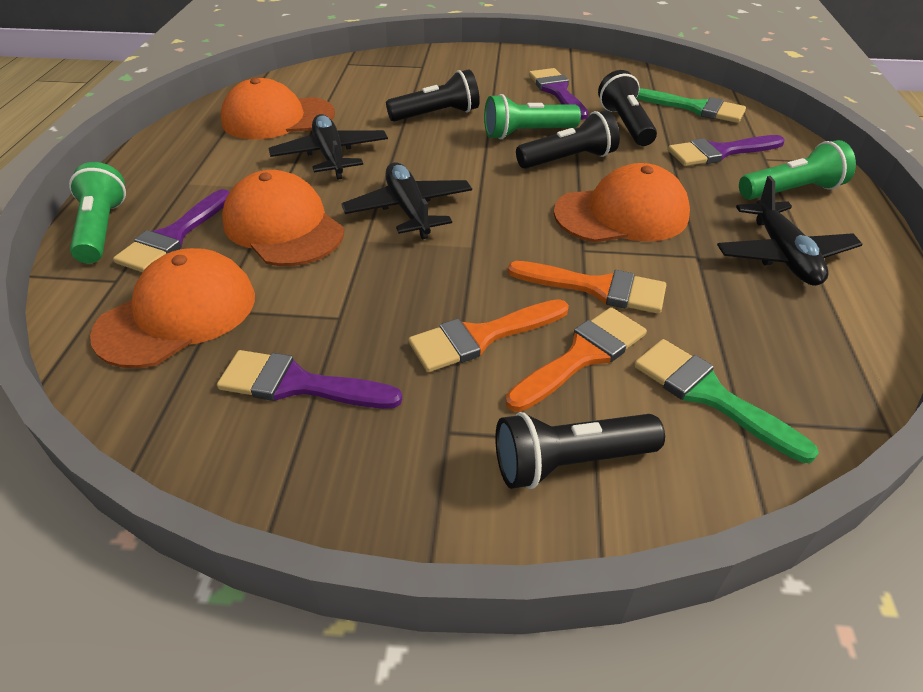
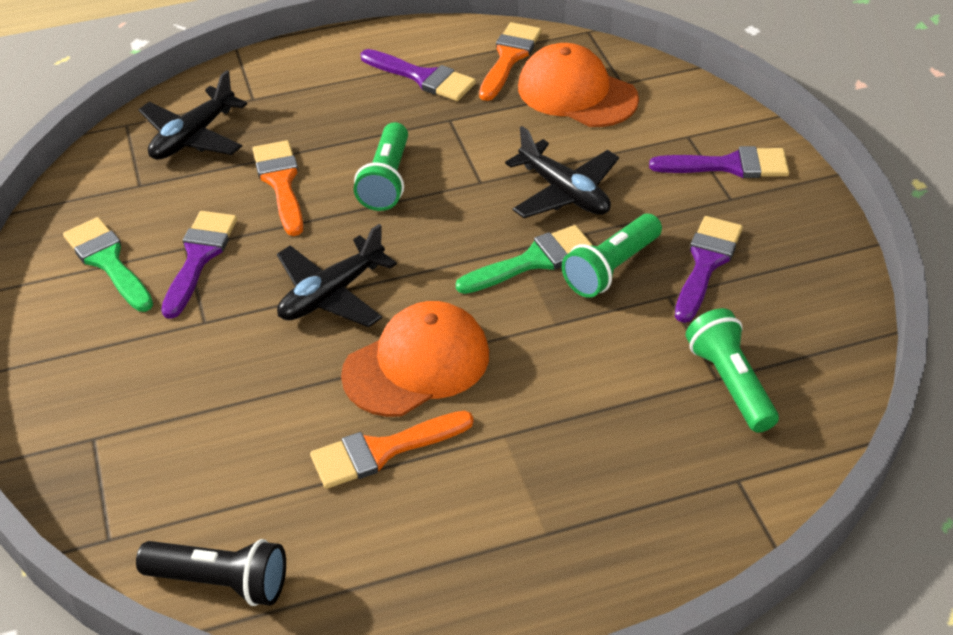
black flashlight: [386,69,480,122] [495,412,665,489] [516,110,620,169] [598,70,657,146] = 4 -> [136,539,286,606] = 1
orange cap: [90,248,255,368] [221,78,335,139] [222,170,344,266] [554,163,690,243] = 4 -> [341,301,489,417] [518,43,639,127] = 2

